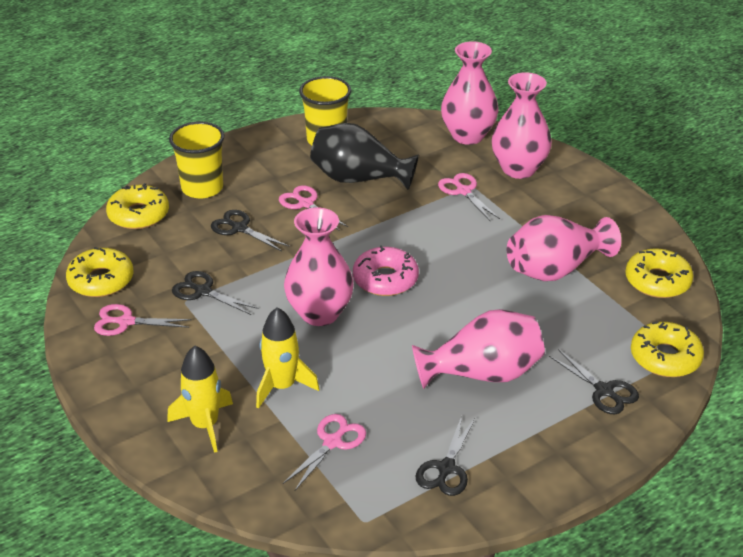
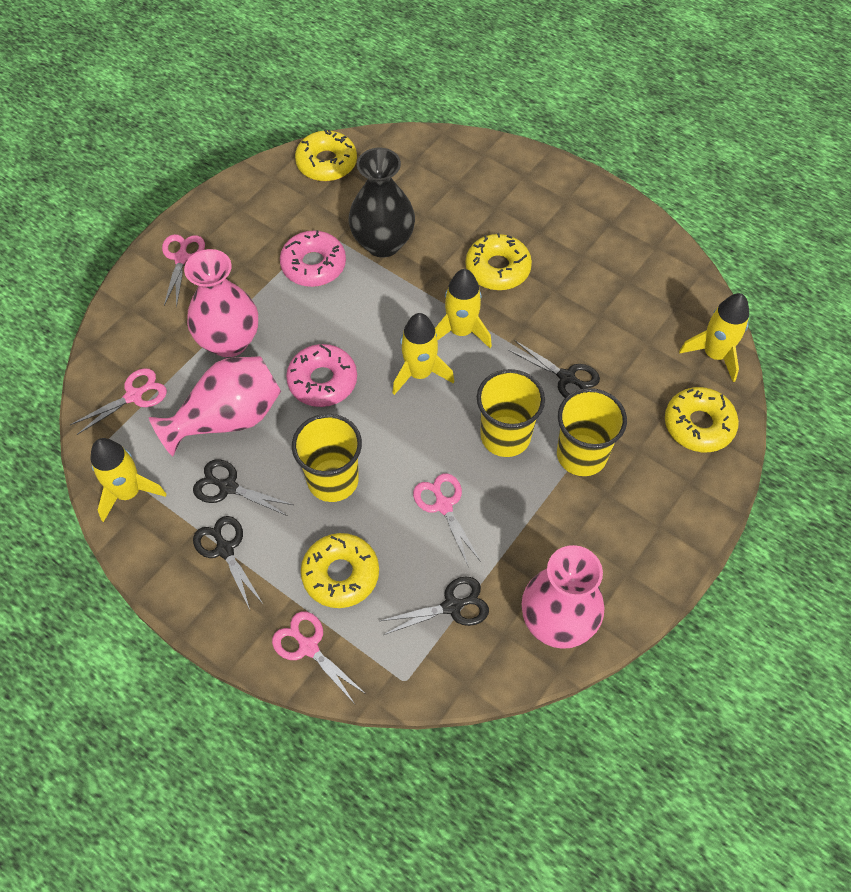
pink donut: [353,245,419,296] = 1 -> [280,230,346,287] [286,344,357,407] = 2
pink vase: [284,207,354,326] [412,309,545,389] [441,41,499,145] [492,72,552,179] [507,215,621,281] = 5 -> [149,356,281,456] [184,249,258,357] [522,545,604,649] = 3
yellow cup: [169,121,224,198] [299,76,351,145] = 2 -> [292,414,362,502] [477,369,545,457] [557,388,627,476] = 3
yellow rocket: [167,346,233,453] [256,307,319,408] = 2 -> [91,438,166,522] [392,313,454,395] [435,269,492,348] [679,293,749,382] = 4

